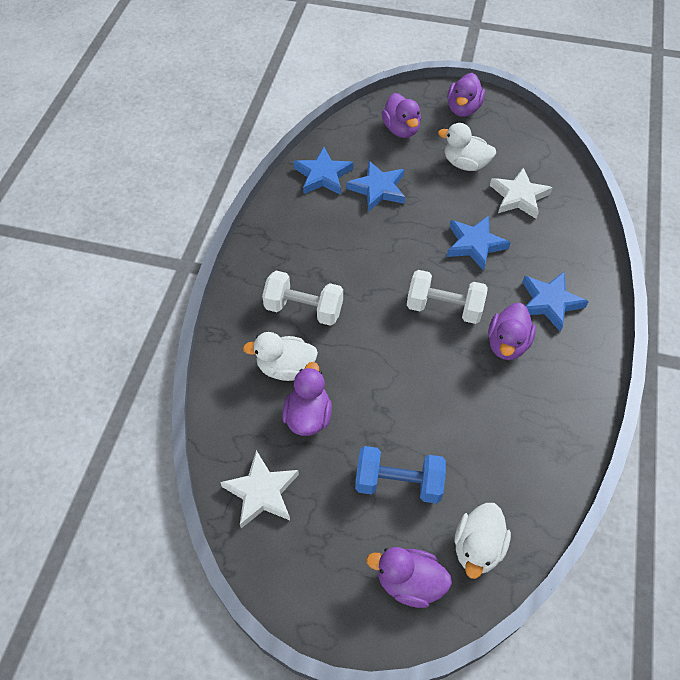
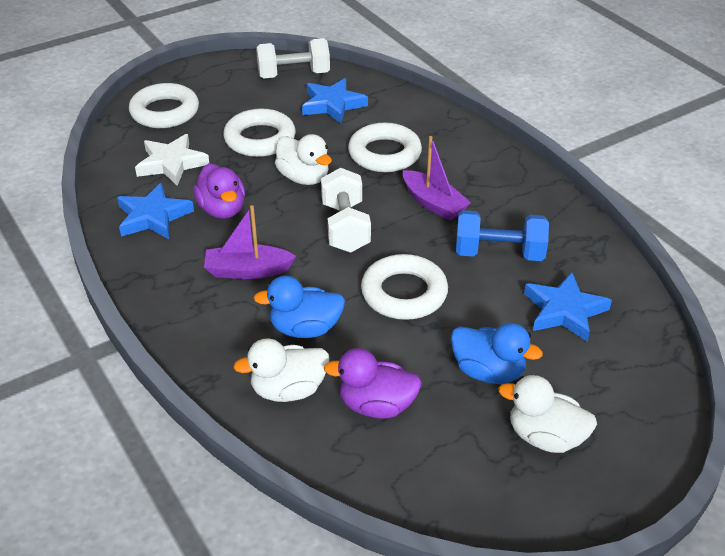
blue duck: none = 0 -> [254,276,345,338] [451,323,543,384] = 2
blue star: [293,147,353,195] [347,161,405,212] [447,216,511,271] [522,272,589,332] = 4 -> [117,183,194,239] [302,78,368,123] [524,272,612,342] = 3
purple boat: none = 0 -> [204,205,296,279] [403,136,471,221] = 2
purple duck: [282,362,332,436] [366,547,452,608] [382,93,421,138] [447,73,485,117] [488,303,536,360] = 5 -> [193,163,245,219] [324,348,422,419] = 2
white ring: none = 0 -> [129,83,199,128] [223,108,296,157] [348,123,422,172] [361,254,448,320] = 4
white star: [220,450,299,528] [490,167,553,219] = 2 -> [135,134,209,186] = 1

